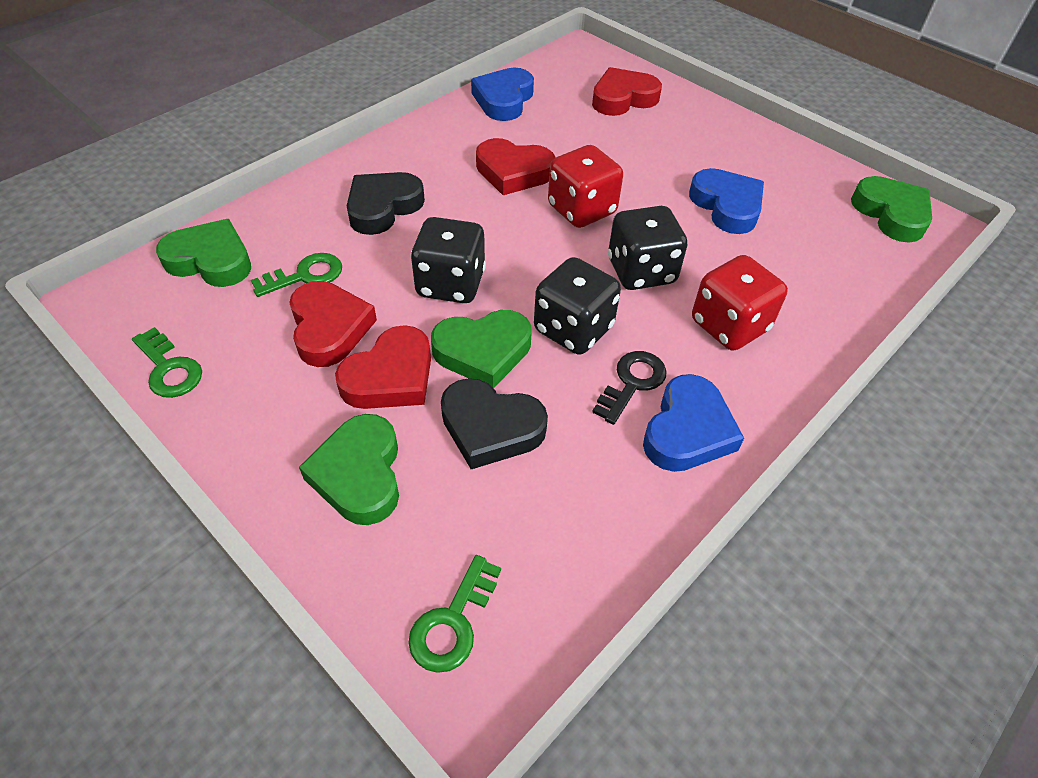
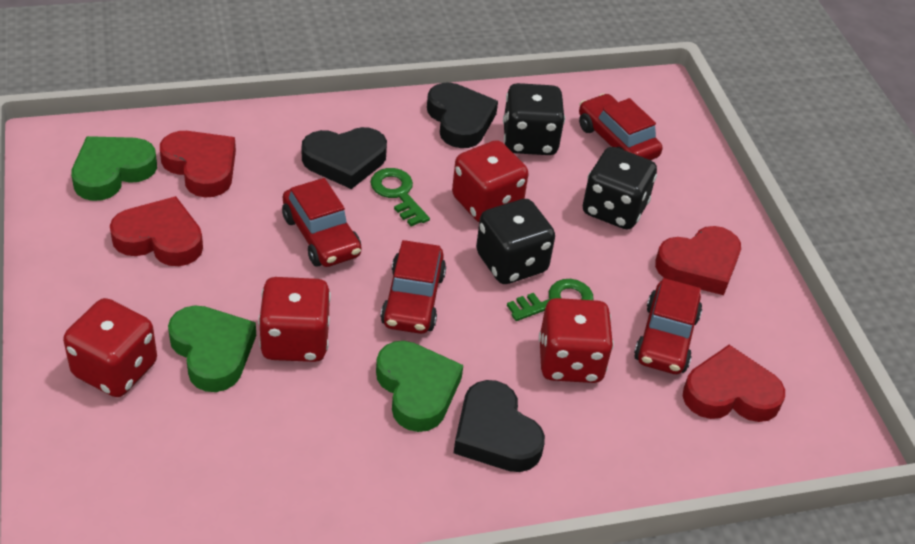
black heart: [347,172,425,235] [441,378,548,469] = 2 -> [302,127,387,189] [427,83,498,148] [454,380,545,472] = 3
black key: [592,351,667,425] = 1 -> none = 0
blue heart: [471,68,534,121] [643,374,744,472] [689,168,764,234] = 3 -> none = 0
green heart: [156,219,251,287] [299,414,399,525] [431,310,532,389] [851,176,932,243] = 4 -> [71,136,157,201] [168,305,256,392] [376,341,463,432] = 3
green key: [132,327,202,398] [251,253,342,297] [408,555,501,673] = 3 -> [370,168,430,226] [507,279,594,321] = 2
red car: none = 0 -> [282,178,361,267] [381,240,446,334] [579,93,662,160] [634,278,702,374] = 4
red dice: [548,145,623,228] [692,255,788,351] = 2 -> [63,298,157,397] [258,277,331,362] [452,140,529,222] [539,298,614,383] = 4

